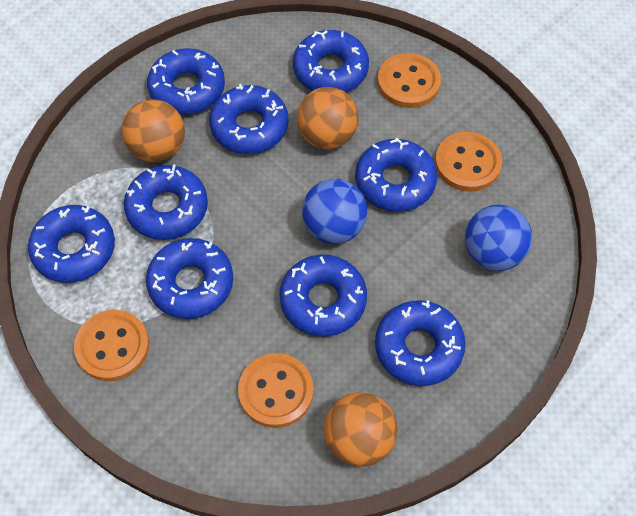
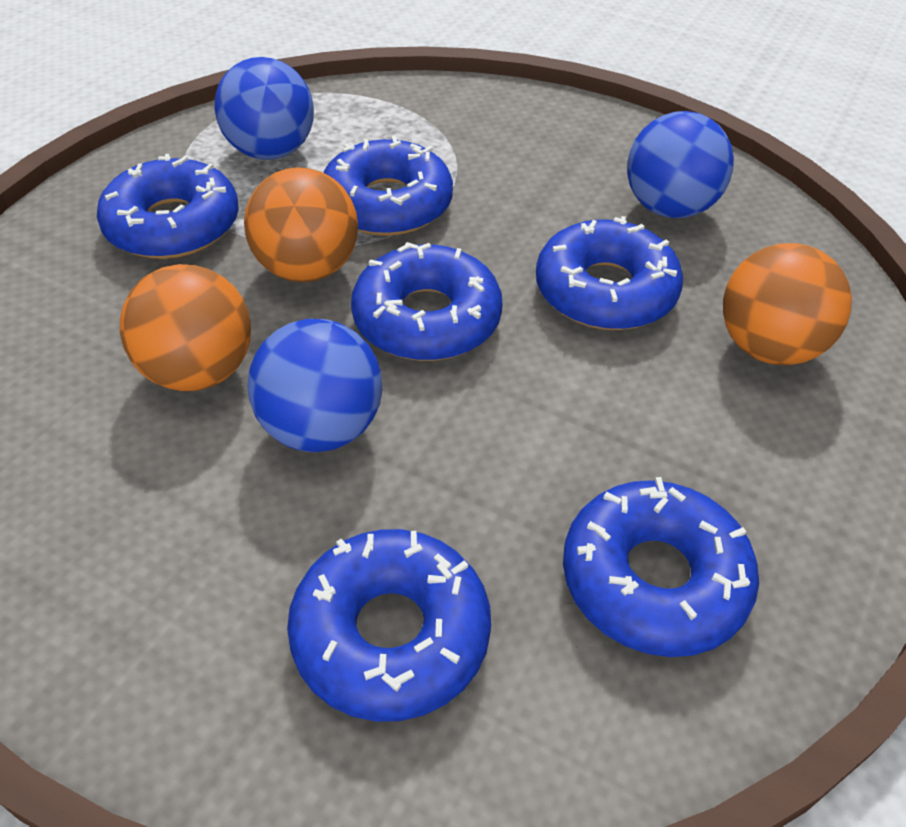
blue ball: [302,179,367,244] [465,205,532,271] = 2 -> [214,57,314,160] [247,319,382,452] [627,111,734,218] = 3
blue donut: [28,205,115,283] [124,164,208,240] [146,238,233,319] [147,48,225,115] [209,84,289,154] [279,255,367,337] [293,30,369,92] [355,138,437,212] [375,300,466,386] = 9 -> [97,154,239,259] [287,529,491,722] [323,136,453,236] [351,242,502,361] [536,216,683,330] [563,477,759,657] = 6
orange button: [74,310,149,381] [238,353,313,428] [378,53,441,108] [435,132,502,192] = 4 -> none = 0

